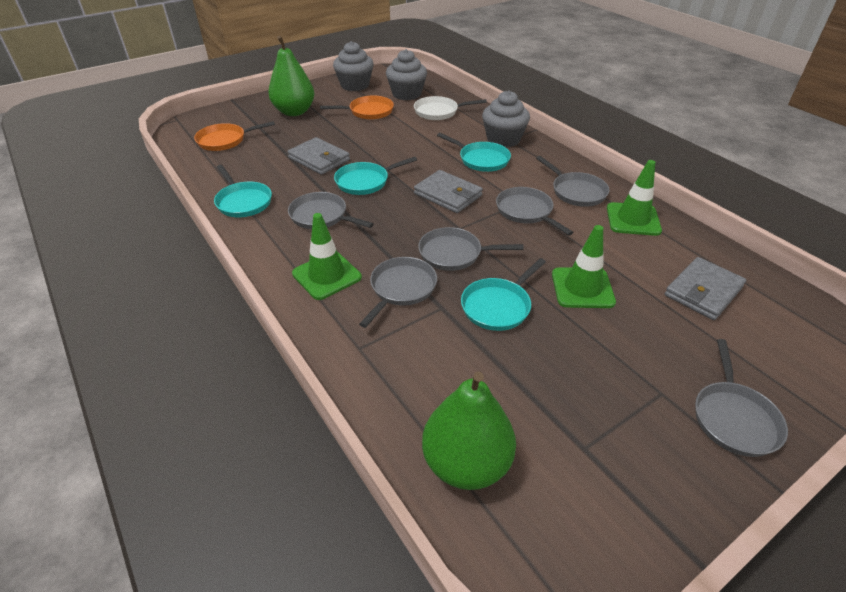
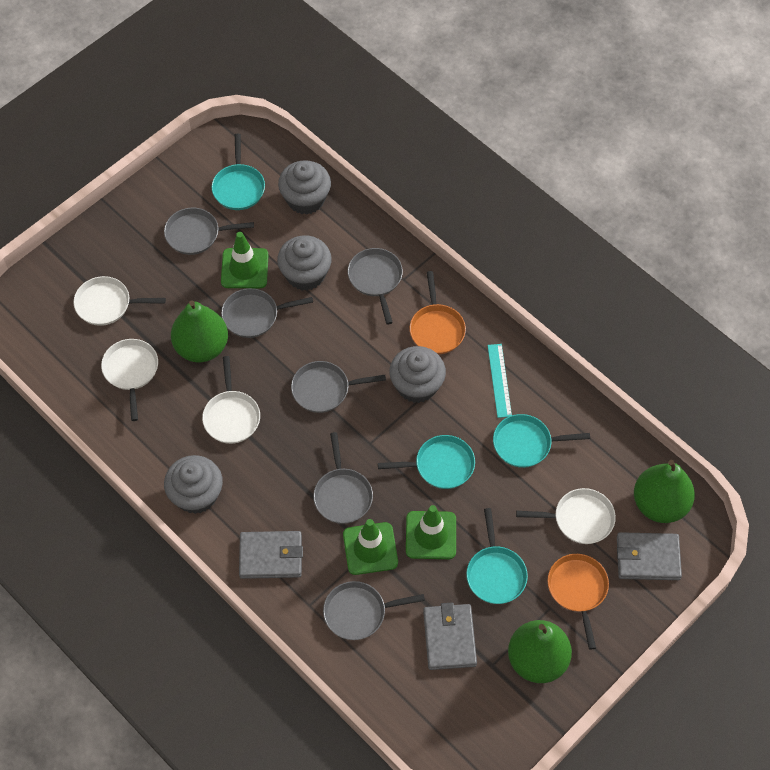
green pear: [268,35,314,116] [422,371,516,490] = 2 -> [171,300,228,362] [508,620,572,683] [634,460,695,523] = 3
grey cupcake: [333,41,373,91] [386,49,427,100] [482,90,530,147] = 3 -> [164,455,223,514] [277,236,332,291] [278,160,331,215] [389,346,446,403] = 4
turquoise ruler: none = 0 -> [488,344,512,418] = 1
white pan: [414,96,487,120] = 1 -> [74,276,166,326] [101,339,158,421] [202,356,260,444] [516,488,616,544] = 4

